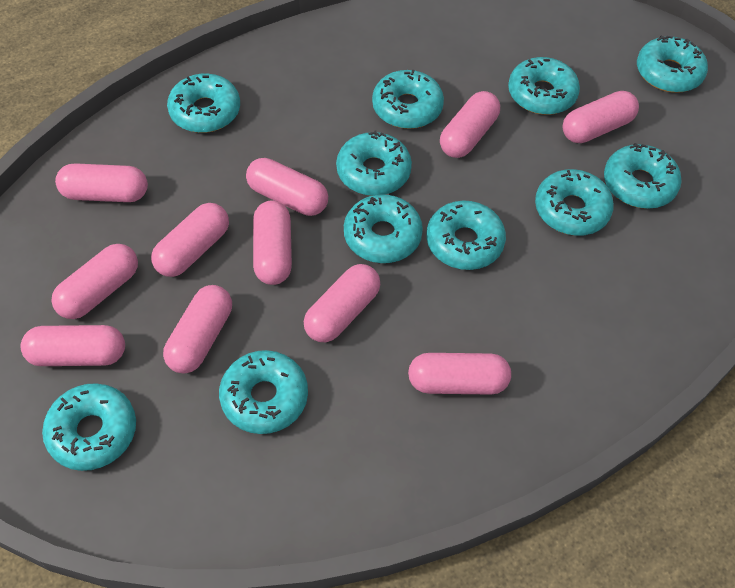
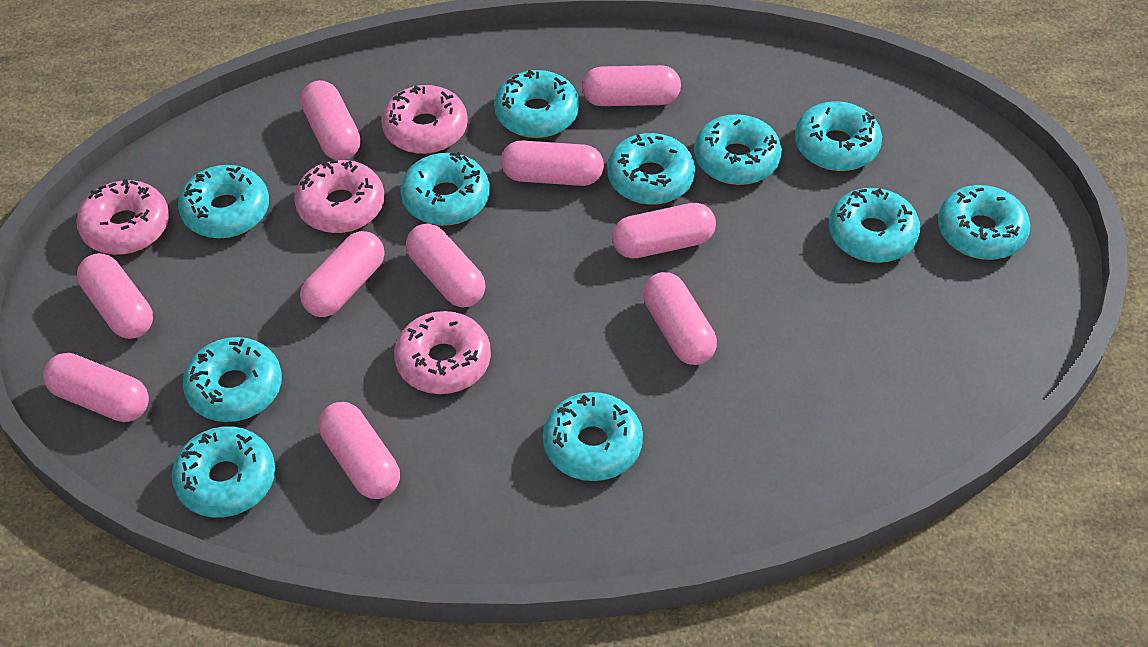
pink capsule: [21,325,125,366] [51,244,138,319] [55,163,148,202] [151,203,229,277] [163,285,232,374] [246,158,328,216] [253,201,292,285] [304,264,380,342] [408,353,511,395] [440,91,500,158] [563,91,639,143] = 11 -> [43,353,149,422] [77,253,153,339] [300,80,361,160] [300,231,384,317] [318,402,400,499] [406,224,486,308] [501,140,604,186] [582,65,681,106] [612,203,716,259] [643,272,717,365] = 10
pink donut: none = 0 -> [76,179,169,255] [294,160,384,233] [381,85,468,154] [394,311,491,394] = 4

